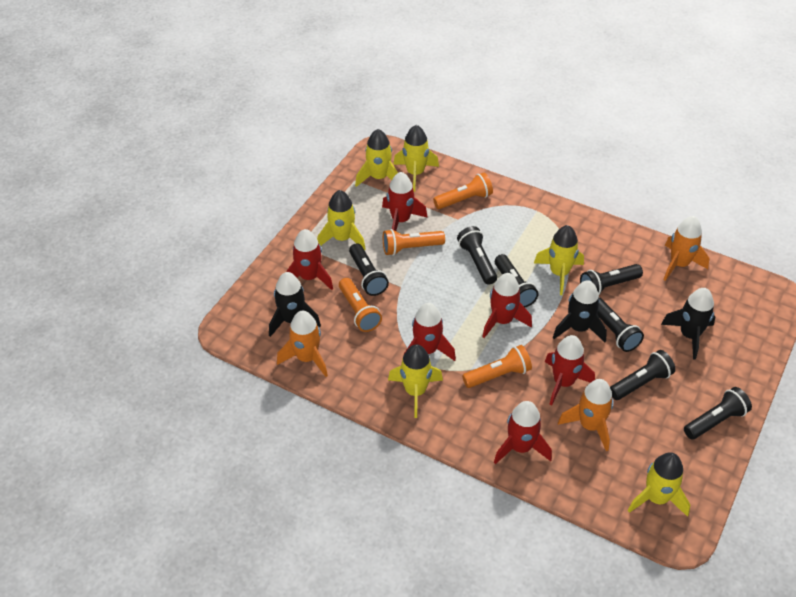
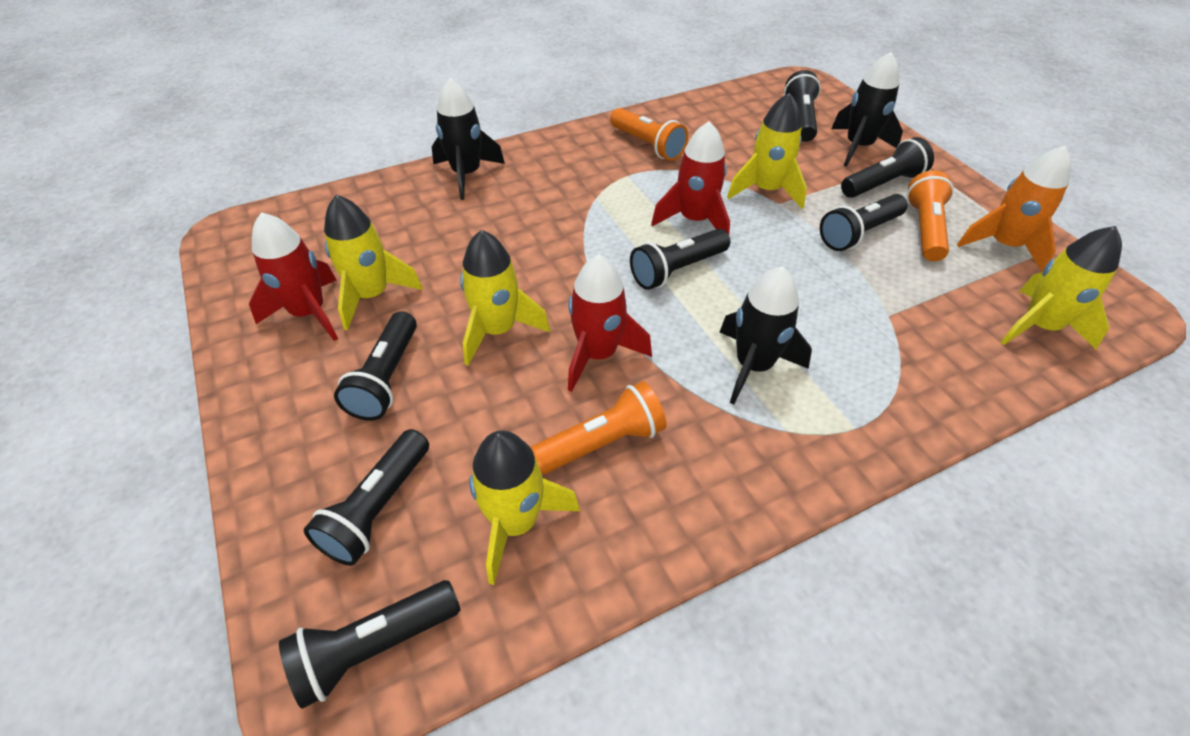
orange flashlight: [339,278,382,332] [383,229,445,256] [433,173,493,209] [462,345,532,388] = 4 -> [531,381,667,474] [610,108,688,161] [907,170,954,262] = 3
orange rocket: [277,311,328,377] [558,379,614,451] [663,216,709,281] = 3 -> [957,146,1071,272] = 1
red rocket: [286,229,333,290] [382,172,428,231] [404,303,456,361] [482,273,532,338] [494,401,552,464] [545,335,595,405] = 6 -> [249,212,338,341] [568,255,652,392] [651,121,730,234] = 3
yellow rocket: [317,190,366,250] [355,129,398,187] [388,344,443,418] [393,125,439,192] [534,225,584,295] [628,452,690,517] = 6 -> [324,195,423,330] [460,230,550,366] [469,430,580,585] [727,93,807,209] [1001,226,1122,349] = 5

